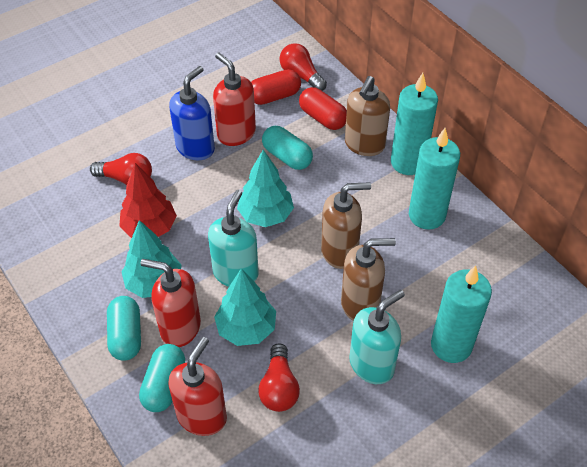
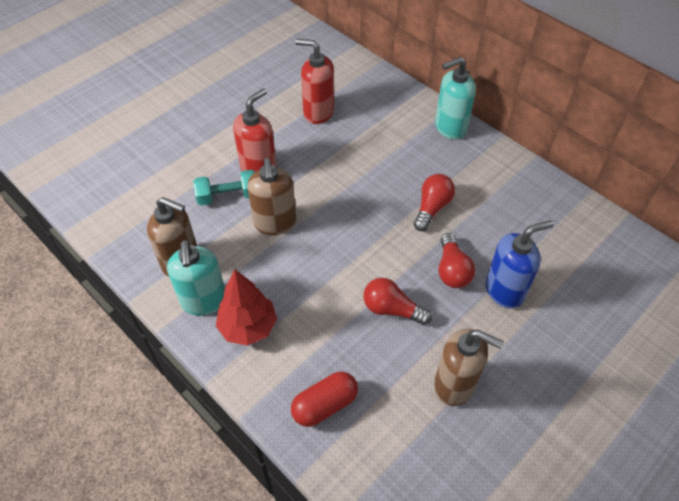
red capsule: [251,69,301,105] [299,87,347,130] = 2 -> [291,372,358,427] = 1
red soap dispenser: [141,259,201,347] [168,337,227,436] [213,53,256,146] = 3 -> [233,88,277,172] [295,39,334,124] = 2
turquoise candle: [391,73,438,175] [409,128,460,230] [431,266,492,363] = 3 -> none = 0
turquoise capsule: [107,296,141,361] [139,344,185,412] [262,126,313,170] = 3 -> none = 0
turquoise dumbbell: none = 0 -> [193,170,255,206] = 1
turquoise tree: [121,220,182,298] [214,268,276,346] [237,150,294,227] = 3 -> none = 0

